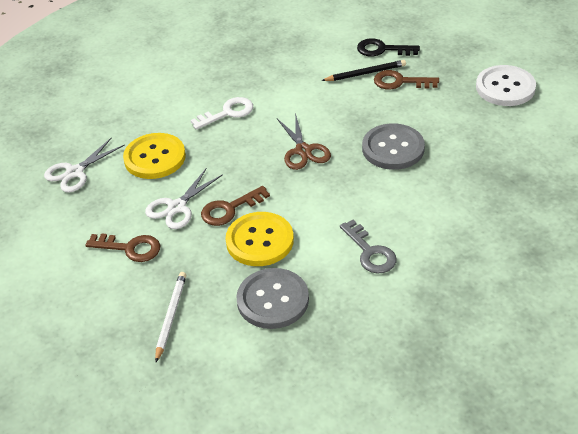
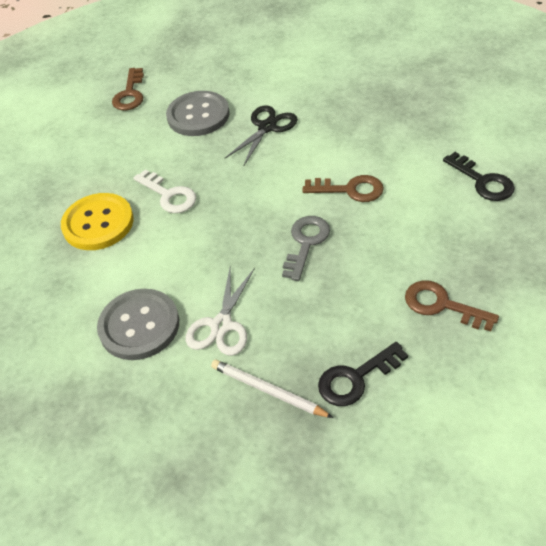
black key: [357,38,420,56] = 1 -> [318,342,408,406] [443,152,515,201] = 2
black pencil: [321,60,406,81] = 1 -> none = 0
black scissors: none = 0 -> [225,105,298,166] = 1
brown scissors: [277,113,331,170] = 1 -> none = 0
white button: [476,65,536,106] = 1 -> none = 0
white scissors: [44,137,124,193] [145,168,223,229] = 2 -> [186,268,255,356] = 1
yellow button: [123,133,186,179] [226,212,294,266] = 2 -> [61,193,134,250] = 1

